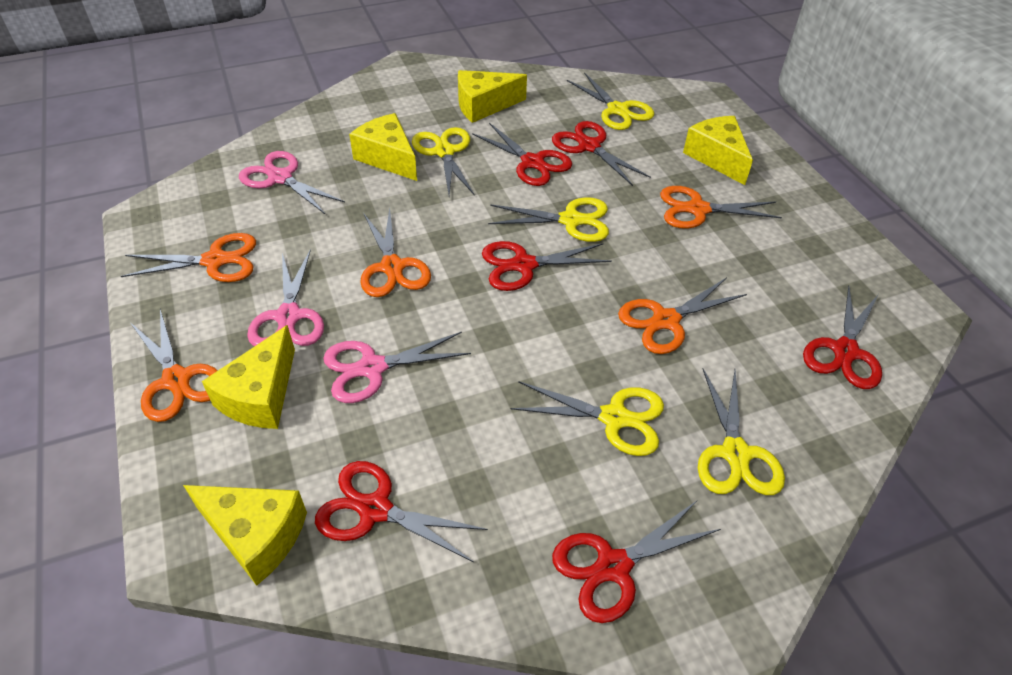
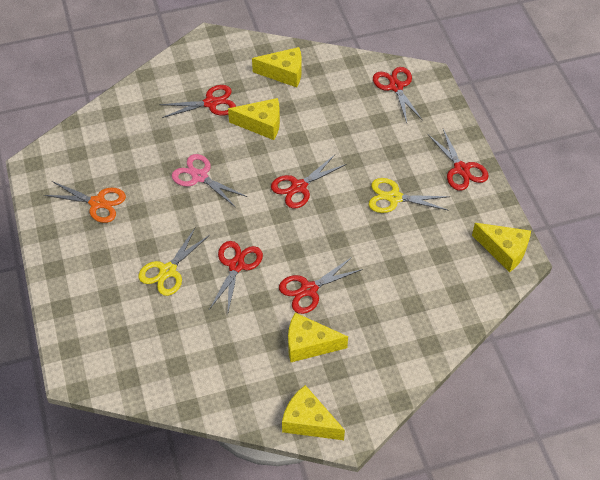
orange scissors: [121,233,256,282] [130,309,218,422] [360,208,431,297] [618,277,747,354] [660,186,782,229] = 5 -> [44,181,126,223] = 1
pink scissors: [239,151,345,214] [247,249,324,346] [323,332,471,403] = 3 -> [172,154,247,208] = 1
yellow scissors: [412,127,475,196] [488,197,609,242] [511,381,664,456] [567,72,654,130] [698,369,785,495] = 5 -> [138,228,210,296] [369,178,450,213] = 2

